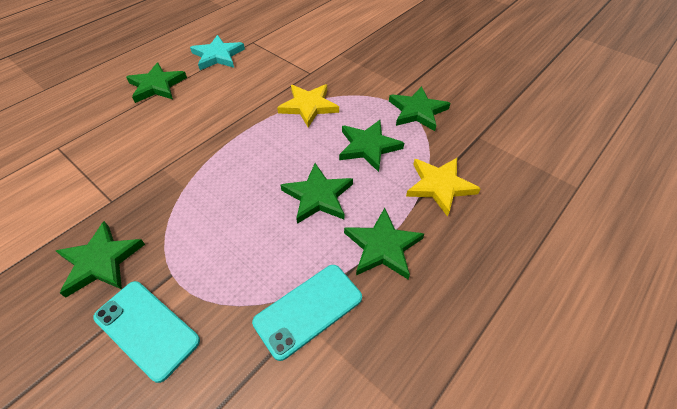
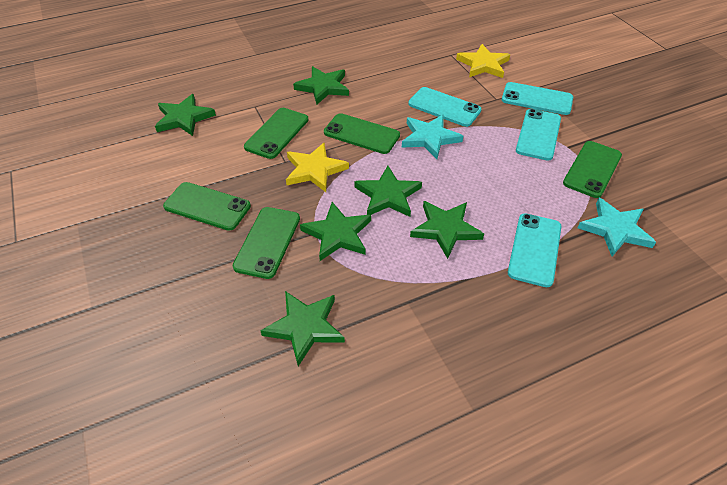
green phone: none = 0 -> [163,182,251,231] [233,207,300,279] [244,108,308,159] [324,113,400,154] [563,141,622,198] = 5
turquoise phone: [93,281,200,383] [252,265,362,361] = 2 -> [408,87,482,127] [502,82,573,115] [508,213,562,287] [516,109,561,160] = 4
turquoise star: [190,35,245,70] = 1 -> [402,114,463,159] [578,198,656,257] = 2

